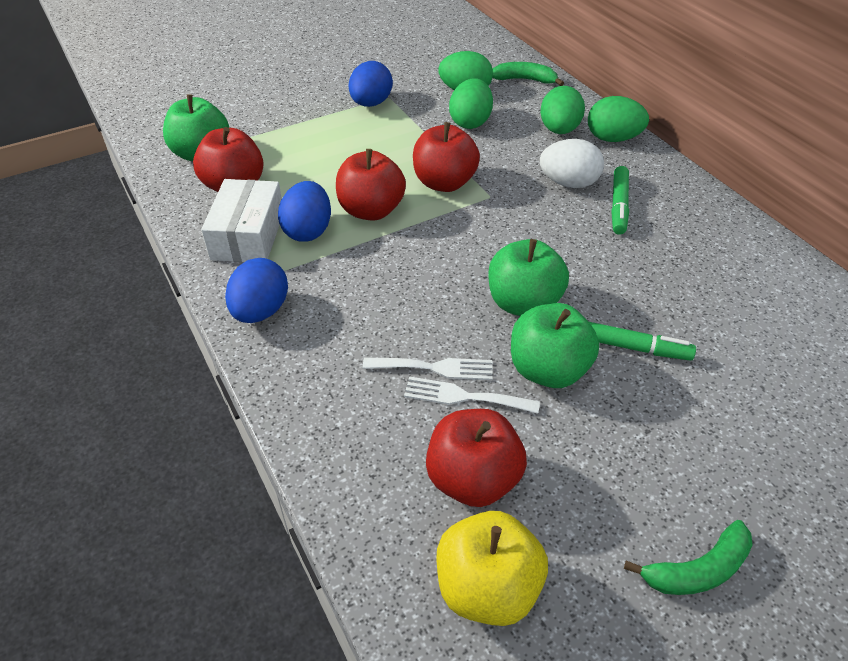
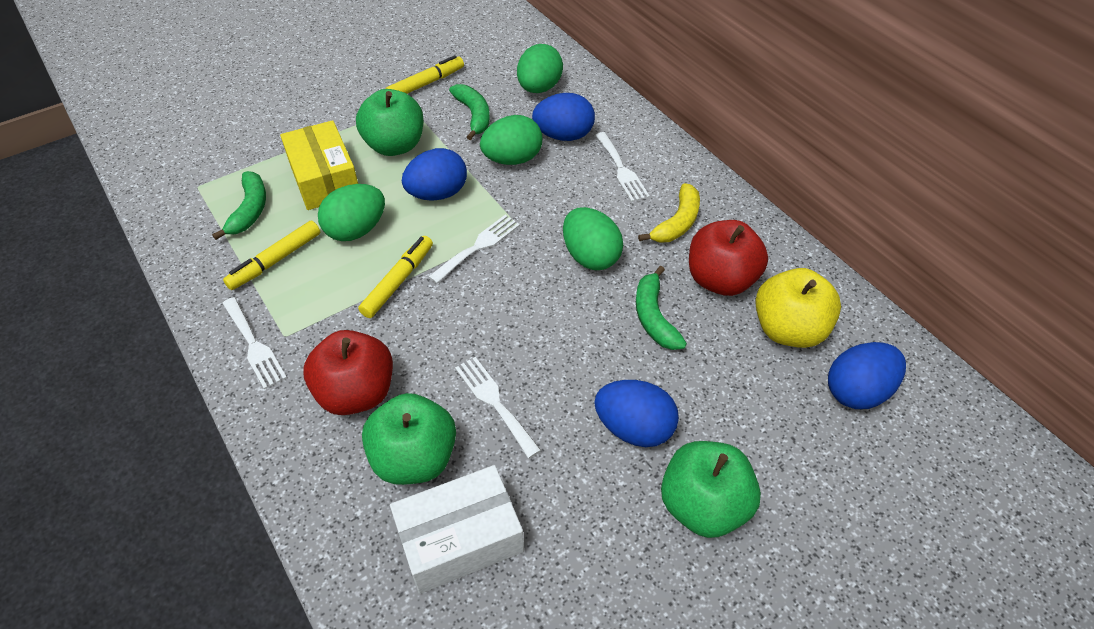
blue egg: [225,258,288,323] [278,181,331,242] [349,61,393,107] = 3 -> [402,148,467,201] [532,93,595,141] [594,380,679,447] [828,342,906,409] = 4
green banana: [493,62,564,86] [624,520,753,595] = 2 -> [212,171,266,240] [449,84,490,140] [636,266,687,350] = 3
green marker: [589,322,696,361] [611,166,629,235] = 2 -> none = 0
red apple: [193,127,264,192] [336,149,406,221] [413,122,480,192] [426,409,527,507] = 4 -> [303,330,393,415] [689,220,768,296] = 2
white egg: [540,139,604,188] = 1 -> none = 0
white fork: [363,357,492,380] [404,376,540,414] = 2 -> [222,297,287,389] [428,215,520,284] [455,357,541,458] [595,132,650,202] = 4
yellow banana: none = 0 -> [638,183,700,242] = 1
yellow box: none = 0 -> [280,120,358,210] = 1
yellow marker: none = 0 -> [223,221,320,290] [358,236,433,318] [386,55,464,94] = 3

